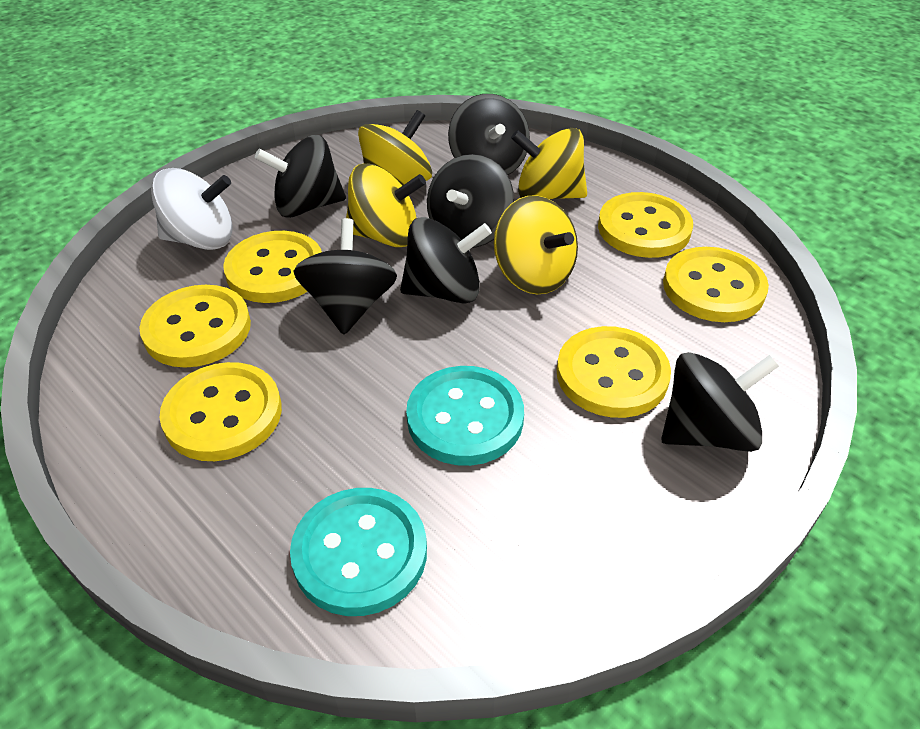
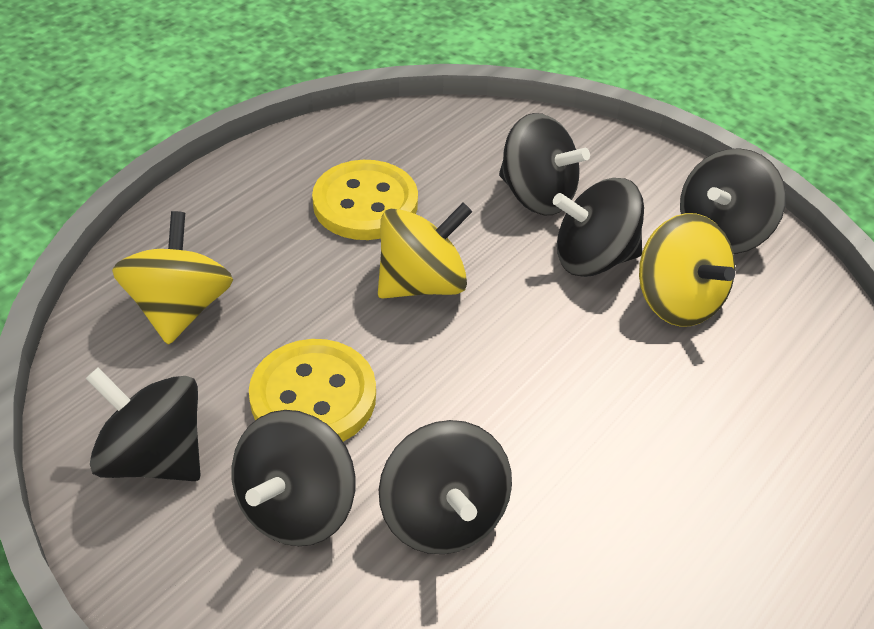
turquoise button: [290,488,427,616] [406,366,524,466] = 2 -> none = 0
white spinning top: [151,168,233,250] = 1 -> none = 0
yellow button: [139,285,251,368] [159,362,282,461] [223,231,322,303] [557,326,671,418] [598,192,693,258] [663,247,769,322] = 6 -> [249,339,376,442] [312,160,418,240] = 2
yellow spinning top: [346,163,426,247] [358,110,432,186] [494,195,578,295] [511,128,587,199] = 4 -> [112,211,233,345] [378,203,472,299] [639,213,735,327] = 3

